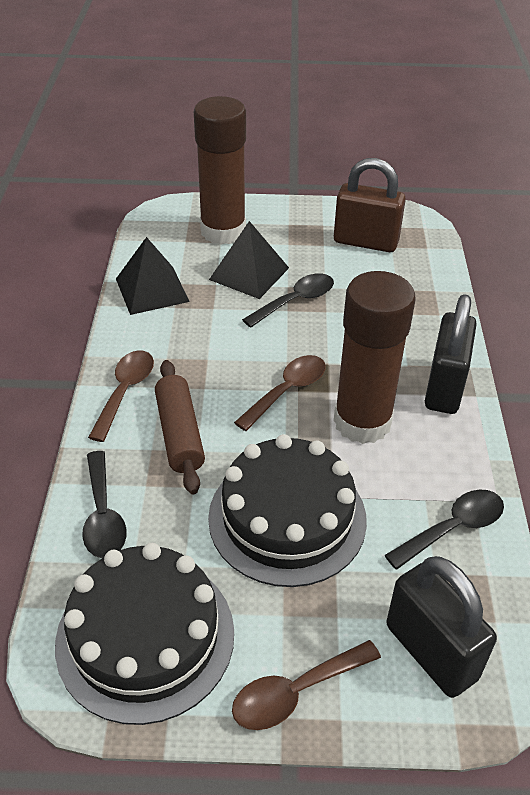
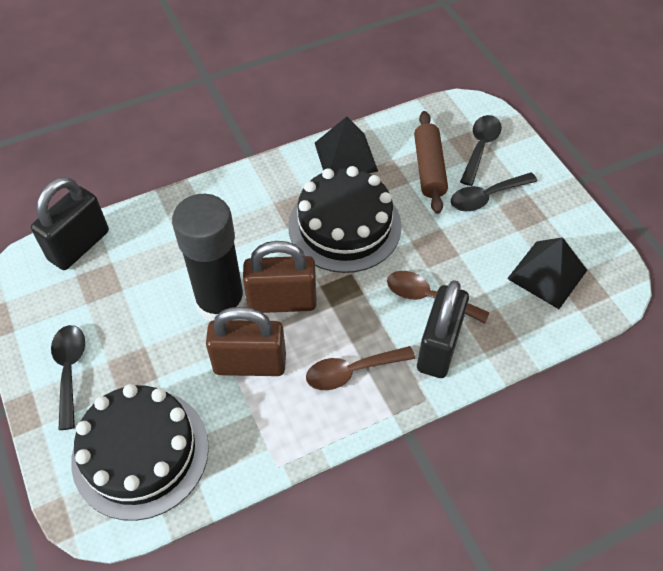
black glue stick: none = 0 -> [172,194,246,321] = 1
brown glue stick: [194,96,246,245] [334,271,416,444] = 2 -> none = 0
brown padlock: [334,158,406,252] = 1 -> [206,307,286,376] [243,241,317,313] = 2
brown spoon: [88,350,154,442] [232,640,381,730] [234,355,326,431] = 3 -> [306,346,415,390] [387,271,489,324] = 2

